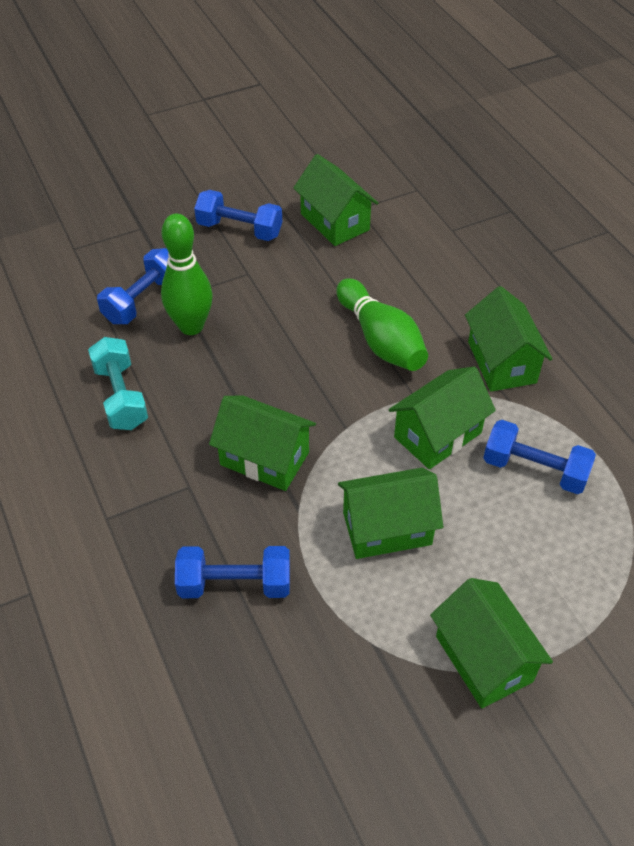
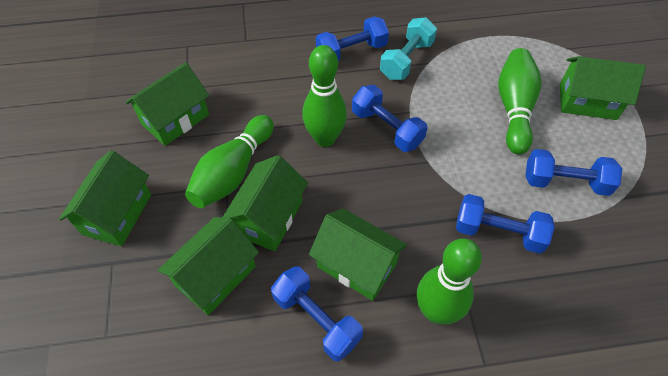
blue dumbbell: [97,248,169,324] [175,546,290,598] [194,190,282,241] [483,420,596,494] = 4 -> [271,266,363,361] [316,16,389,62] [352,85,428,152] [456,194,555,254] [525,149,622,196] = 5
green bowling pin: [161,214,213,335] [336,278,428,371] = 2 -> [185,115,274,208] [302,45,347,147] [417,238,482,325] [498,48,542,155] = 4

